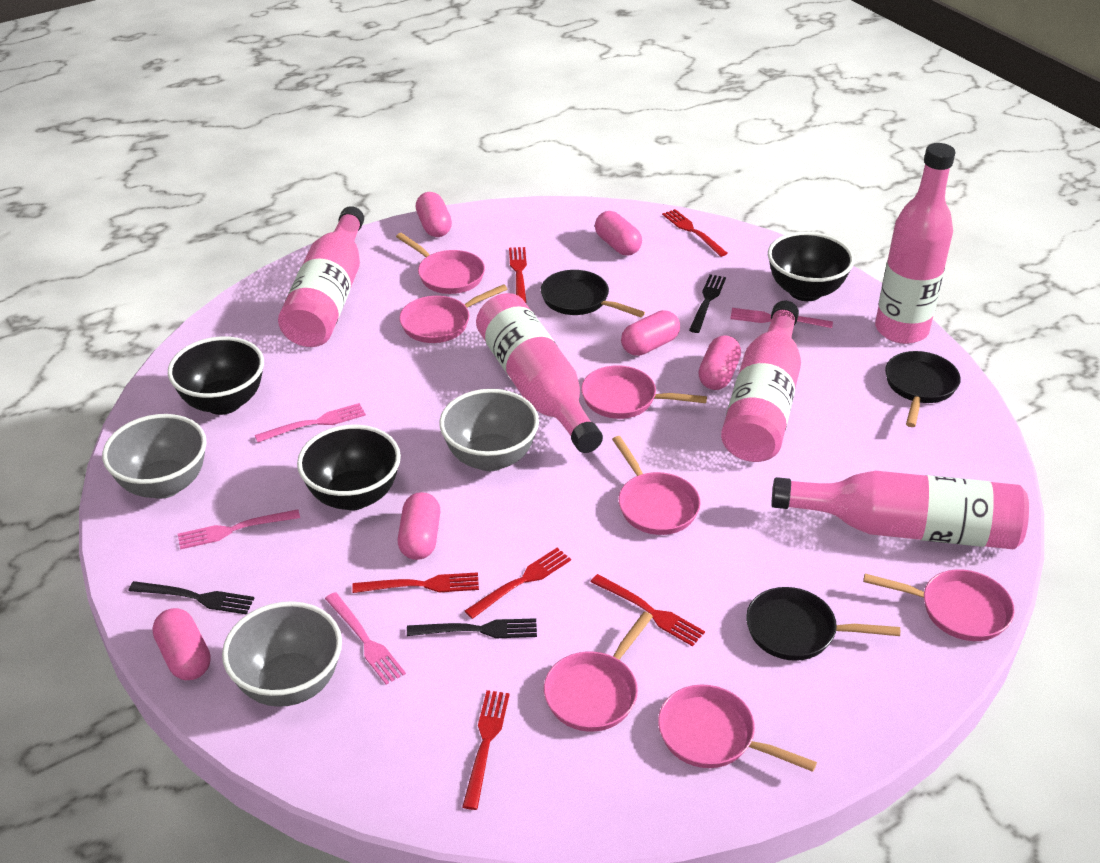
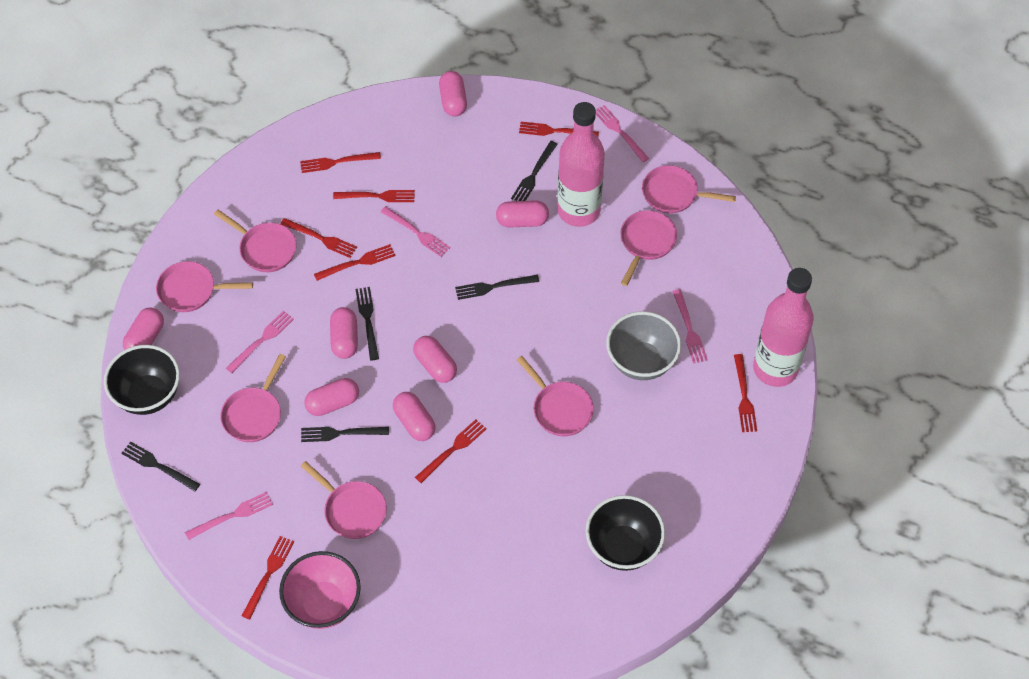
black bowl: [168,336,264,415] [297,425,401,510] [768,232,854,301] = 3 -> [104,345,180,415] [586,495,665,571] = 2
black fork: [129,581,254,615] [407,618,537,638] [689,274,726,333] = 3 -> [121,441,200,491] [301,427,389,442] [355,287,379,360] [455,275,539,300] [511,141,558,201] = 5
black pan: [541,270,645,317] [746,587,900,661] [885,351,961,427] = 3 -> none = 0
grey bowl: [102,414,207,499] [222,601,342,707] [439,389,539,471] = 3 -> [606,311,681,380] = 1
pink bottle: [278,206,364,347] [476,293,603,453] [721,301,801,462] [771,471,1029,549] [875,143,955,344] = 5 -> [557,102,605,227] [753,268,814,387] = 2
pink bowl: none = 0 -> [279,551,361,629] = 1
pink capsule: [152,608,211,680] [398,492,440,560] [416,192,452,237] [595,211,642,255] [621,310,680,356] [698,335,741,390] = 6 -> [123,307,164,350] [304,378,359,416] [330,307,358,359] [393,392,436,441] [413,336,457,383] [439,71,467,117] [496,200,549,228] = 7
pink fork: [178,509,300,550] [255,403,366,442] [325,592,406,685] [730,308,833,328] = 4 -> [185,492,273,540] [226,311,294,373] [381,206,450,257] [596,105,649,162] [672,289,708,364] = 5
red fork: [352,572,479,593] [462,690,510,810] [465,548,571,619] [509,247,527,303] [591,574,705,646] [662,209,728,257] = 6 -> [242,536,294,620] [280,218,357,258] [300,152,381,173] [314,244,395,281] [333,190,415,202] [415,419,486,483] [519,122,599,137] [734,354,757,432] = 8

